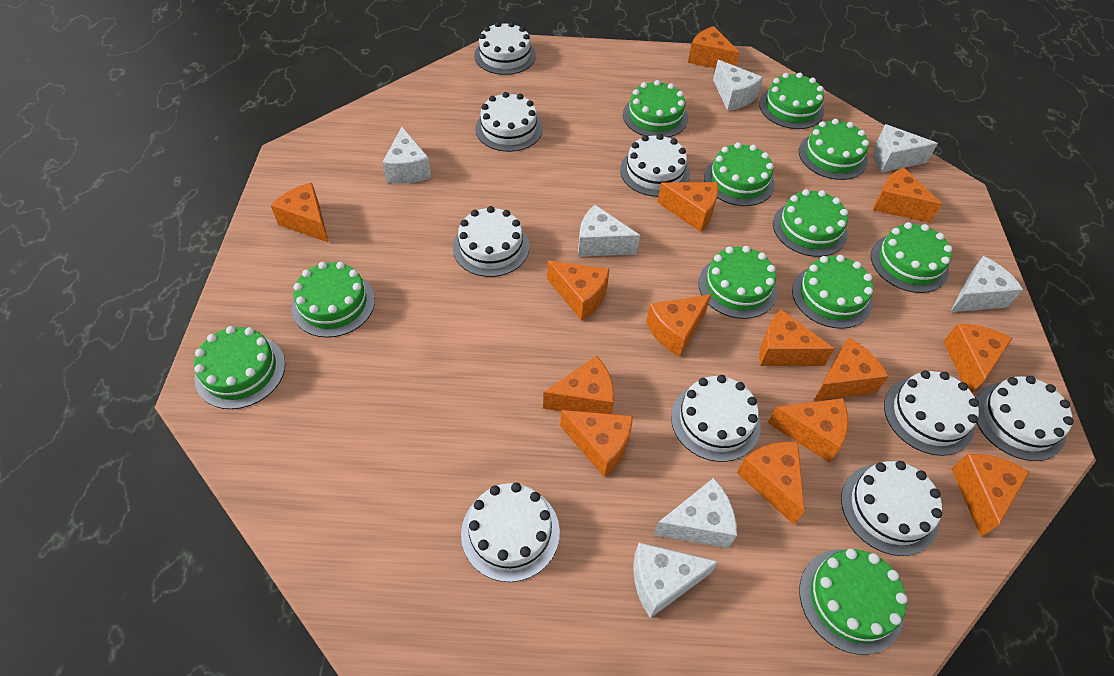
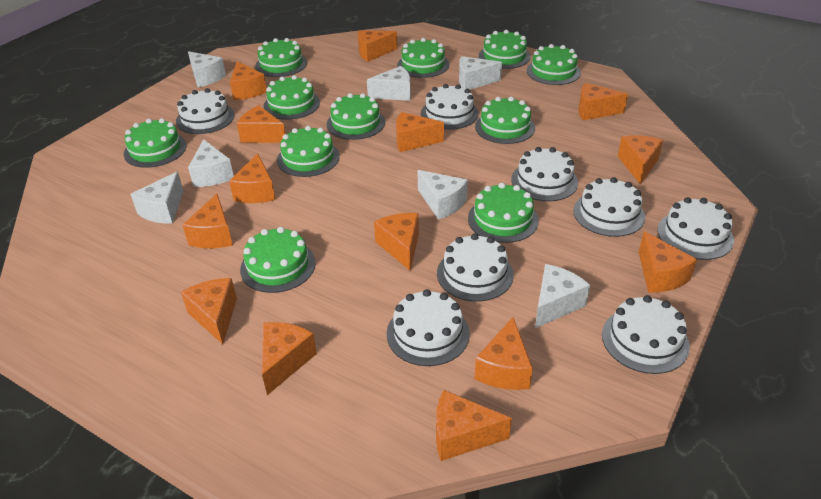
white cake: [453,206,529,277] [461,483,560,582] [474,22,536,75] [475,92,543,152] [620,134,690,197] [671,375,761,462] [841,461,942,556] [884,370,979,456] [975,376,1074,461] = 9 -> [176,88,235,134] [387,289,470,366] [421,84,479,130] [437,233,513,302] [511,147,578,201] [573,177,645,237] [602,295,690,374] [657,197,734,260] = 8

